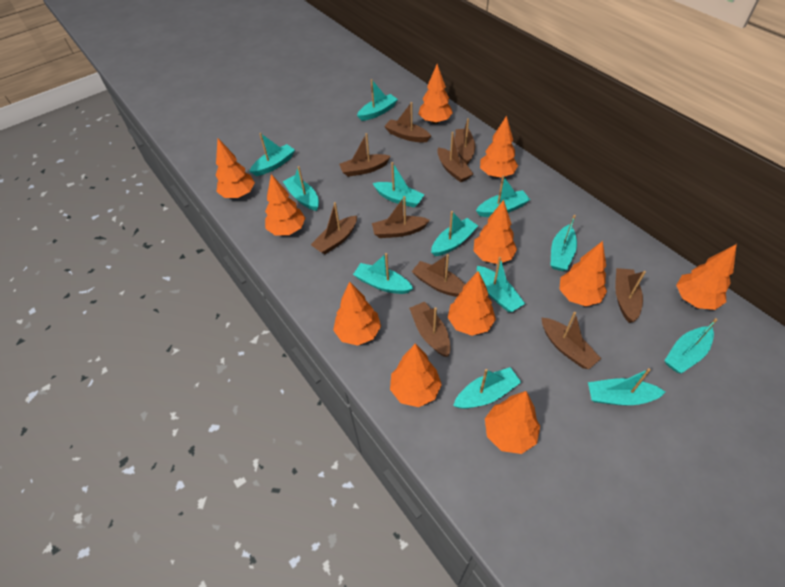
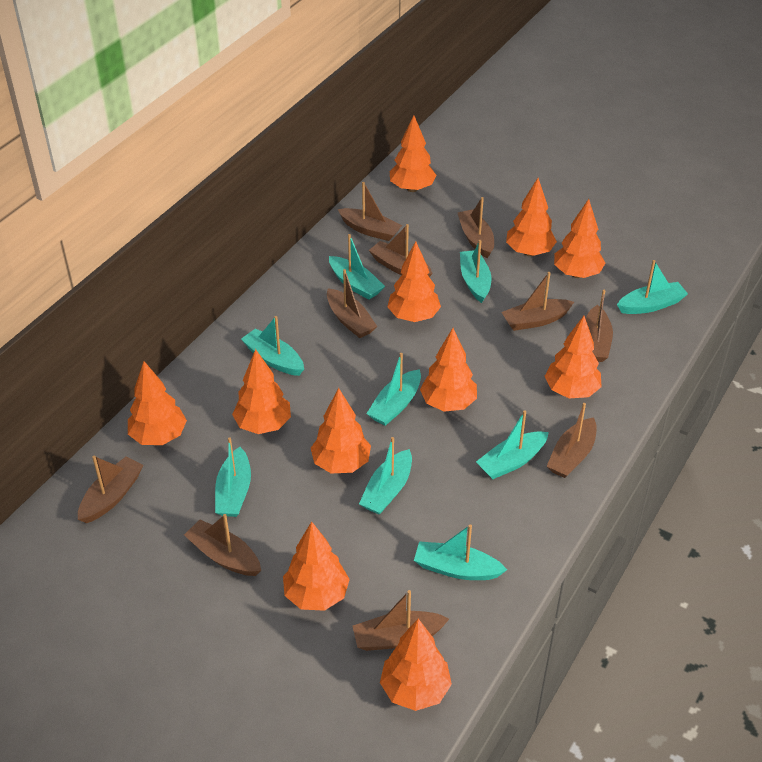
turquoise boat: [249,133,295,176] [283,166,319,211] [353,253,413,294] [357,79,398,121] [373,162,424,208] [431,211,478,256] [453,367,521,409] [476,175,530,217] [477,257,525,312] [550,215,577,271] [588,368,665,405] [664,318,717,373] = 12 -> [215,438,251,517] [241,316,304,376] [329,234,385,300] [359,437,412,515] [366,353,421,426] [414,524,507,580] [460,240,491,303] [476,410,549,479] [617,260,688,314] = 9

